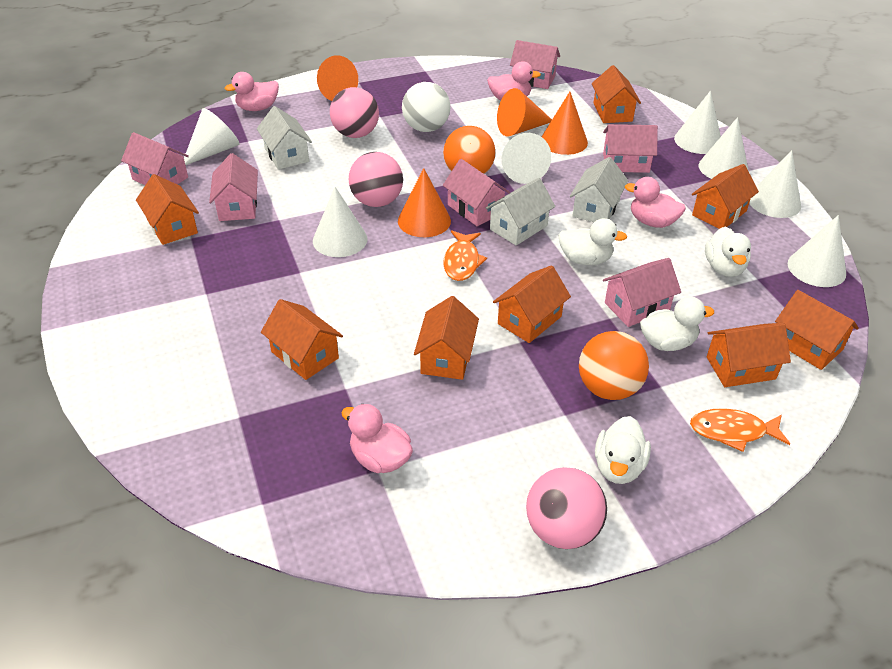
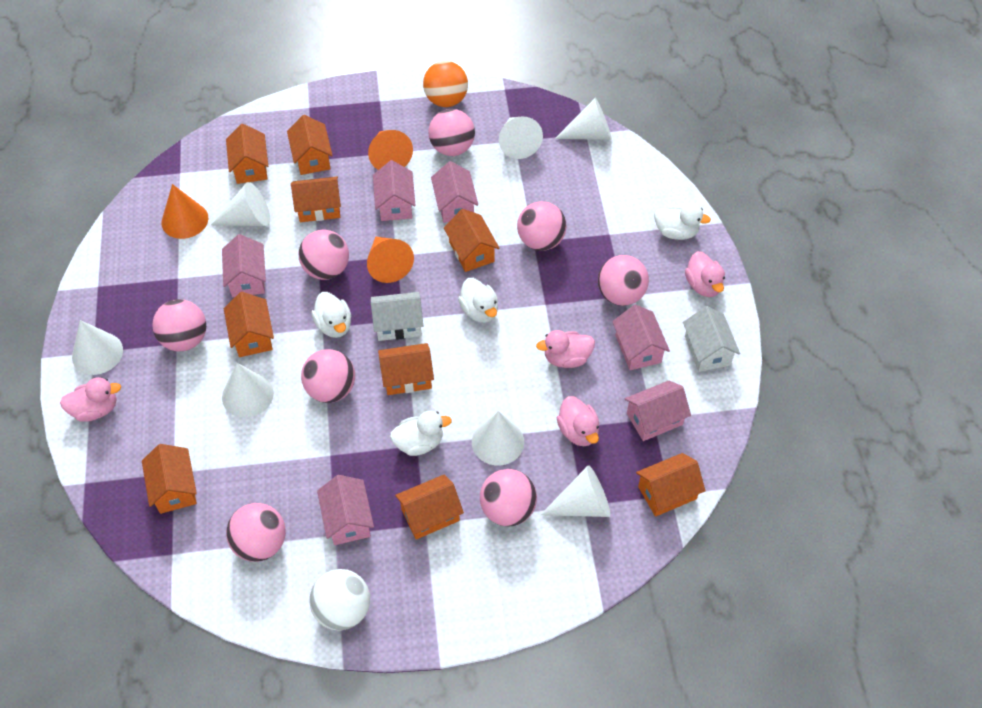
orange ball: [443,126,496,174] [579,331,649,400] = 2 -> [423,61,468,107] = 1
orange cone: [317,55,358,101] [398,168,451,237] [497,88,552,137] [542,92,588,155] = 4 -> [161,184,208,239] [367,237,414,283] [368,130,413,170] = 3
orange fish: [443,231,487,281] [690,408,790,452] = 2 -> none = 0
orange house: [136,174,199,245] [261,299,343,380] [414,296,479,380] [493,265,571,343] [592,65,641,123] [692,164,759,229] [707,323,791,387] [775,290,859,370] = 8 -> [142,444,197,514] [224,292,274,357] [226,124,268,184] [287,115,333,175] [291,177,341,222] [378,343,434,395] [395,475,464,540] [444,209,500,272] [636,453,706,517] = 9
pink ball: [330,87,379,138] [348,152,403,207] [526,467,607,549] = 3 -> [152,299,206,351] [226,503,286,562] [299,230,349,280] [301,349,355,403] [428,109,475,156] [480,469,537,527] [517,201,566,251] [598,255,649,306] = 8
white house: [257,106,312,170] [486,178,555,246] [570,157,628,222] = 3 -> [371,292,423,341] [683,306,740,372] = 2

